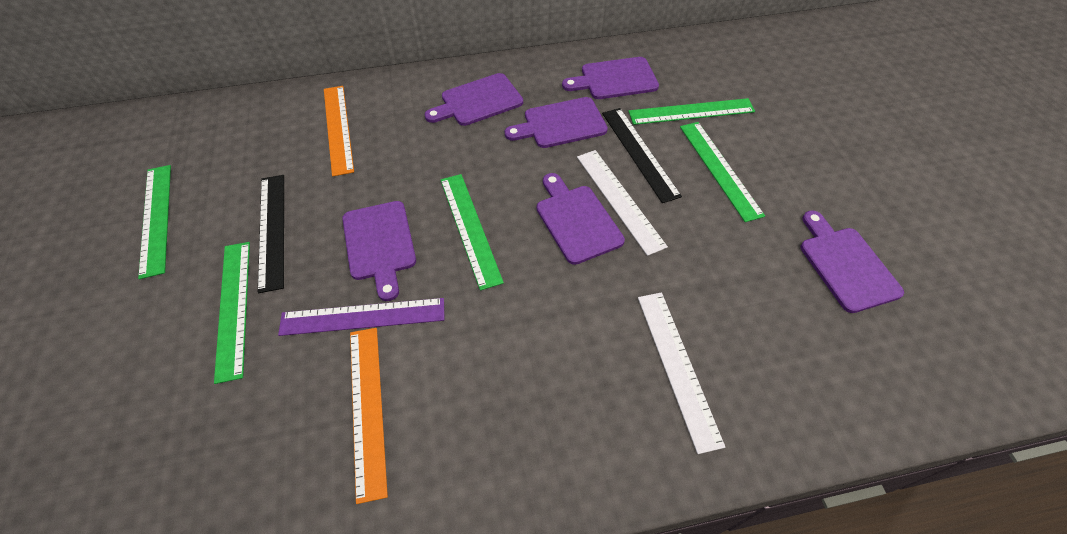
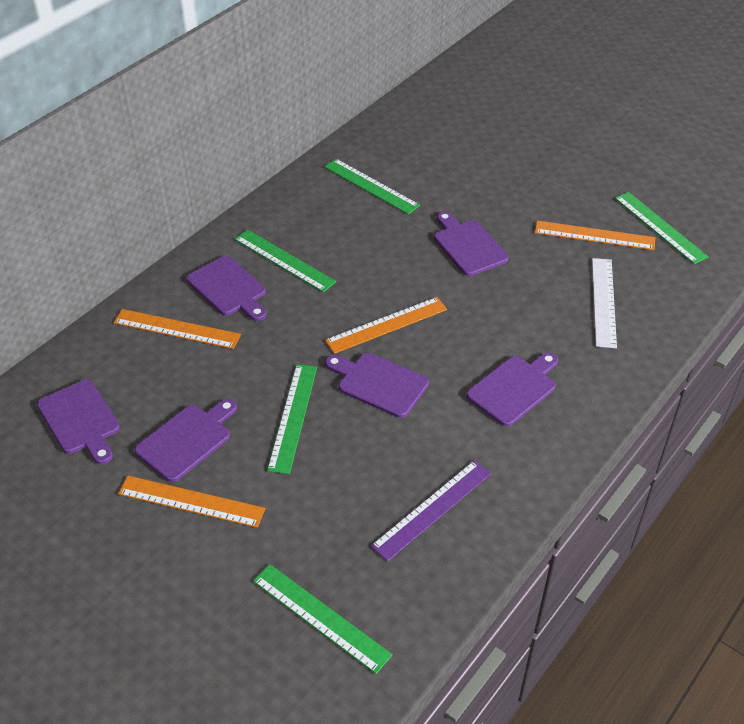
black ruler: [258,175,284,293] [602,108,682,203] = 2 -> none = 0
orange ruler: [324,86,354,176] [350,328,388,504] = 2 -> [113,309,241,349] [118,476,266,528] [325,297,447,354] [535,221,655,250] = 4
white ruler: [577,150,668,256] [638,292,725,454] = 2 -> [592,258,617,348] = 1

